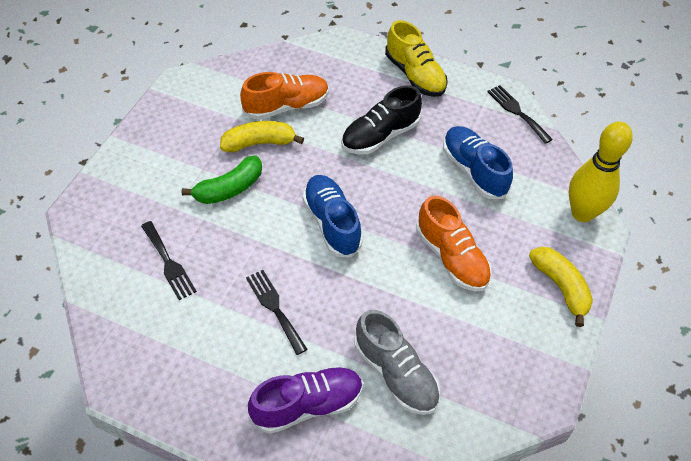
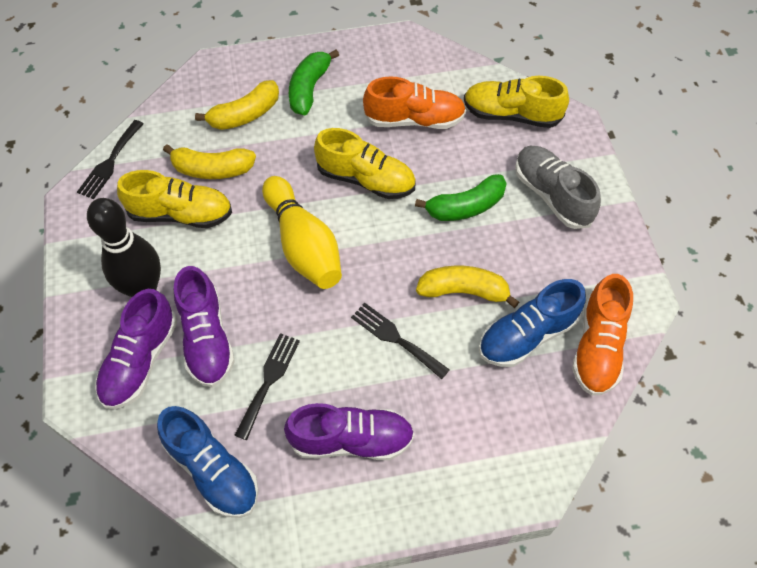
black bowling pin: none = 0 -> [87,198,161,297] = 1
black shoe: [341,85,422,155] = 1 -> none = 0
green banana: [182,156,262,204] = 1 -> [289,50,339,115] [415,174,507,221] = 2
purple shoe: [248,366,363,434] = 1 -> [95,289,177,409] [174,266,235,388] [284,403,415,460] = 3
yellow banana: [220,121,304,152] [529,247,593,327] = 2 -> [163,144,256,179] [195,80,279,130] [416,266,519,308] = 3
yellow shoe: [385,20,448,97] = 1 -> [117,170,232,228] [314,128,416,199] [464,76,569,128] = 3

